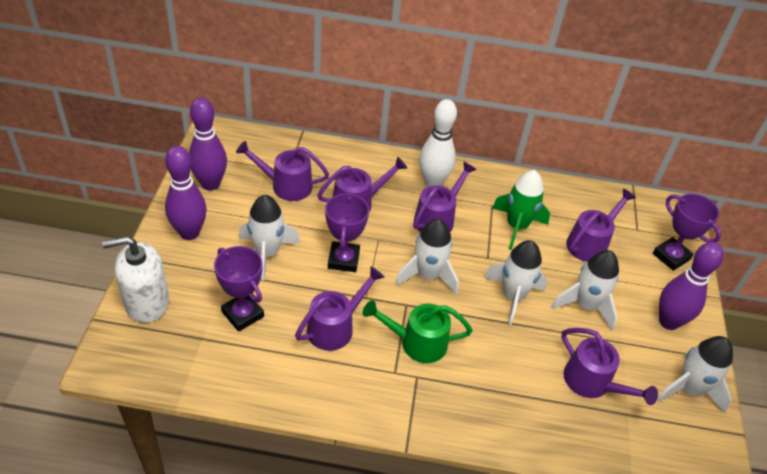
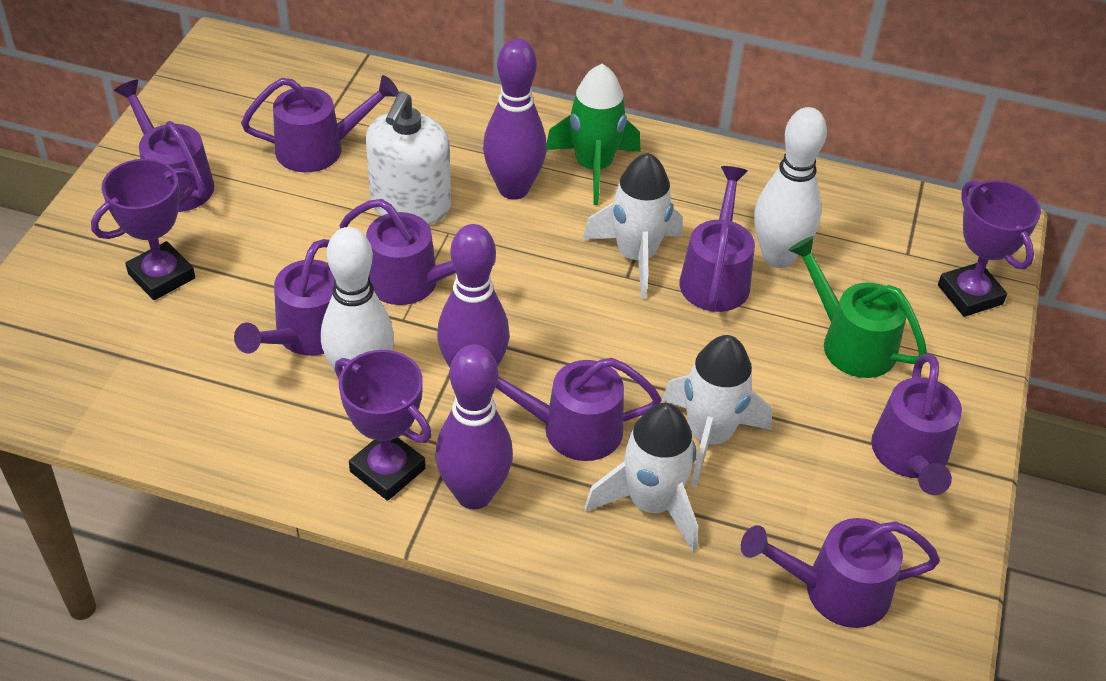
purple watering can: [236,141,329,201] [295,266,385,351] [317,157,407,212] [413,162,477,232] [561,328,658,405] [566,189,636,262] = 6 -> [114,80,214,212] [234,239,335,356] [241,75,399,172] [340,199,496,305] [495,358,661,461] [679,166,755,312] [741,518,940,628] [871,353,962,495] = 8
white bowling pin: [419,99,457,187] = 1 -> [321,227,394,371] [754,107,827,268] = 2
white rocket: [239,195,301,281] [395,219,459,295] [483,240,547,325] [551,250,619,331] [657,336,733,414] = 5 -> [582,153,683,299] [585,403,698,551] [662,335,772,487] = 3

